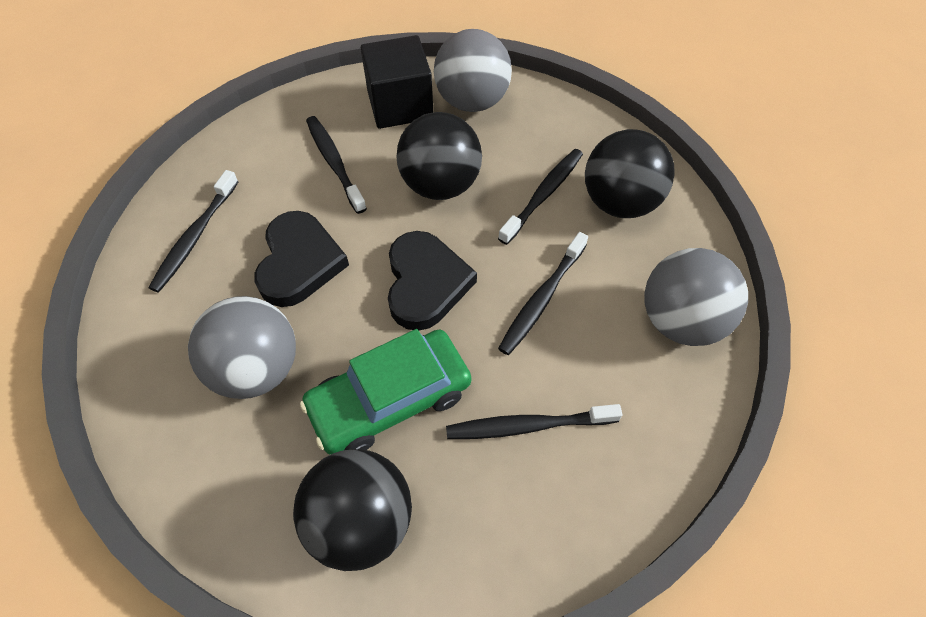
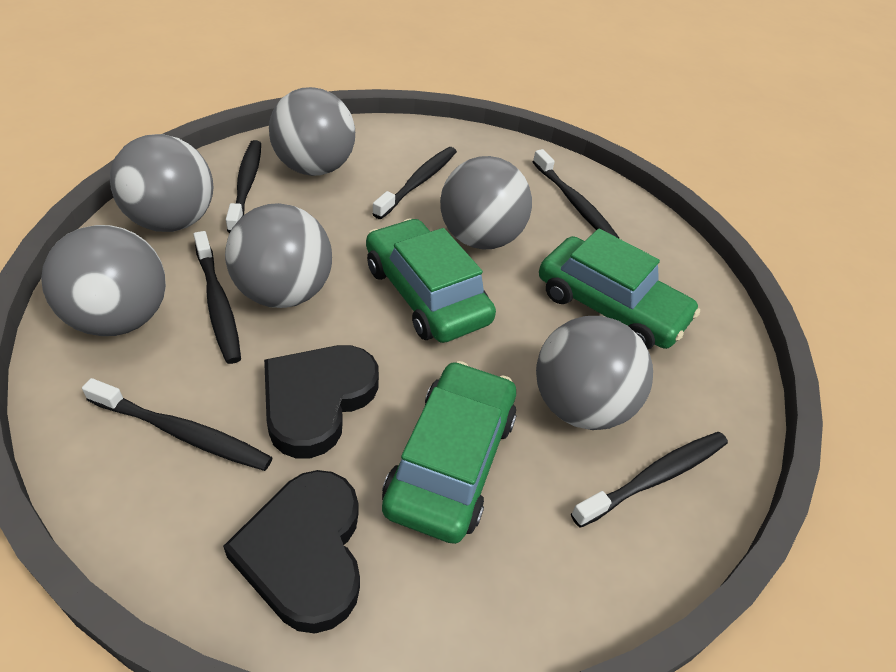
black ball: [293,449,412,571] [396,112,482,200] [585,129,675,218] = 3 -> none = 0
black cube: [361,35,433,129] = 1 -> none = 0
black toothbrush: [148,170,238,292] [306,116,367,214] [446,404,622,439] [498,149,583,245] [498,232,588,355] = 5 -> [82,378,273,471] [193,231,241,364] [226,140,261,233] [372,147,457,219] [533,149,619,238] [571,432,728,528] = 6
green car: [300,329,471,455] = 1 -> [366,219,496,343] [382,361,517,544] [539,228,700,349] = 3
grey ball: [188,296,296,399] [434,29,512,112] [645,248,748,346] = 3 -> [41,225,166,336] [110,134,213,232] [225,203,332,308] [269,87,355,176] [440,156,532,249] [536,316,653,430] = 6

